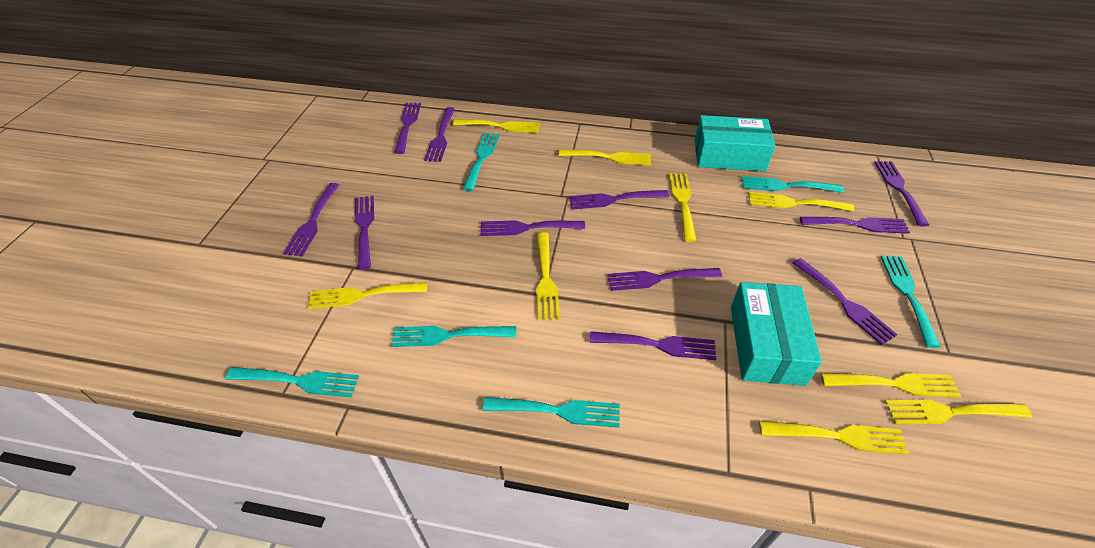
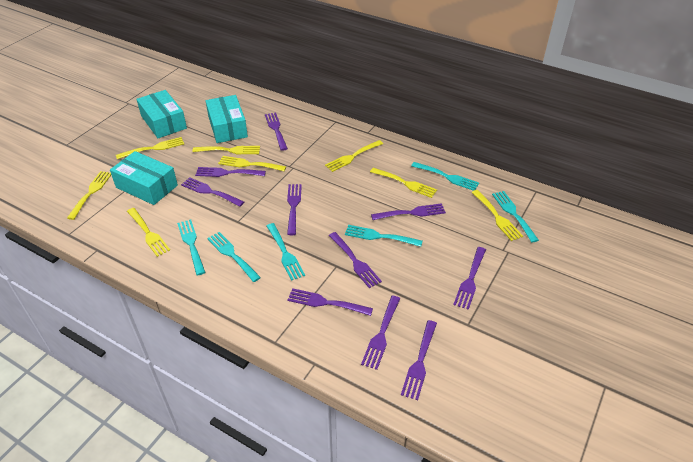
purple fork: [283,183,339,256] [354,196,374,270] [394,103,421,154] [424,107,455,162] [480,220,585,236] [569,190,669,210] [590,331,716,360] [608,268,722,291] [793,258,898,345] [800,217,910,234] [874,161,929,226] = 11 -> [181,177,244,207] [195,167,266,177] [265,112,288,151] [287,184,302,235] [287,288,373,316] [329,232,382,288] [361,296,401,370] [371,203,446,220] [401,320,437,400] [453,247,486,310] = 10
turquoise box: [695,115,776,171] [731,282,822,386] = 2 -> [110,151,178,205] [136,90,187,138] [205,95,248,143] = 3
yellow fork: [308,282,427,309] [453,119,540,133] [536,232,560,320] [559,149,651,166] [669,173,696,242] [749,192,855,211] [759,421,909,455] [820,373,961,397] [885,400,1032,424] = 9 -> [67,171,111,220] [116,137,184,159] [127,208,170,257] [192,146,260,154] [218,156,286,171] [325,140,383,172] [370,168,437,198] [471,190,523,241] = 8

